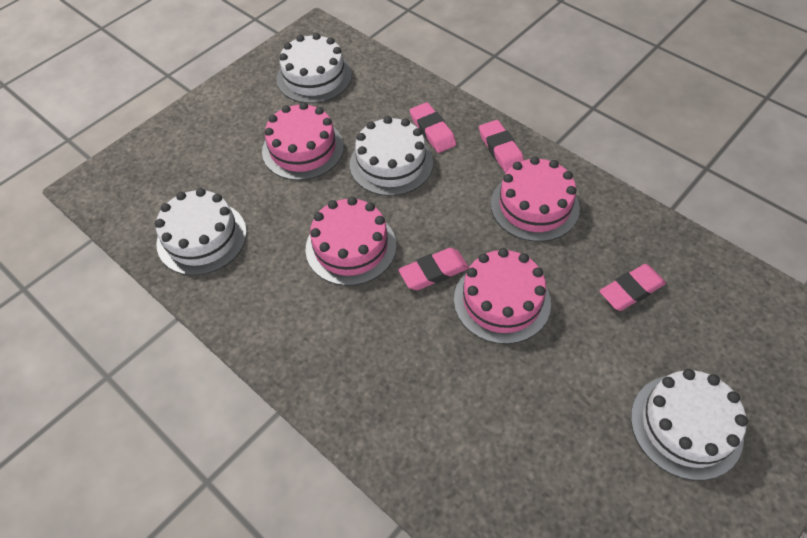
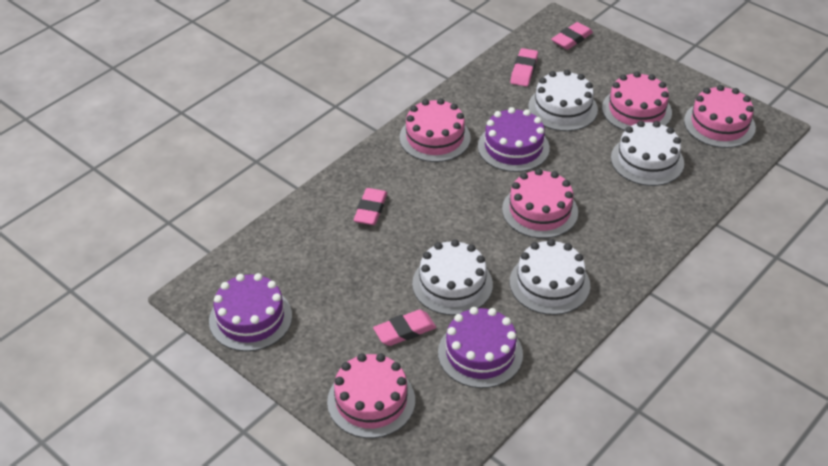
pink cake: [262,102,344,180] [306,197,396,286] [454,248,551,344] [491,156,580,242] = 4 -> [327,353,415,438] [399,98,471,162] [502,169,578,238] [602,71,672,131] [684,85,756,148] = 5
purple cake: none = 0 -> [209,273,292,351] [438,307,523,388] [478,107,550,172] = 3

